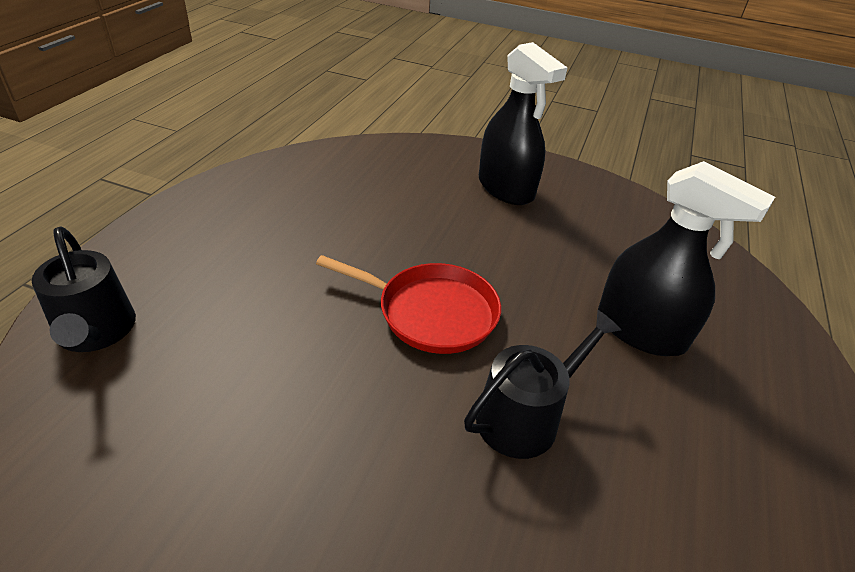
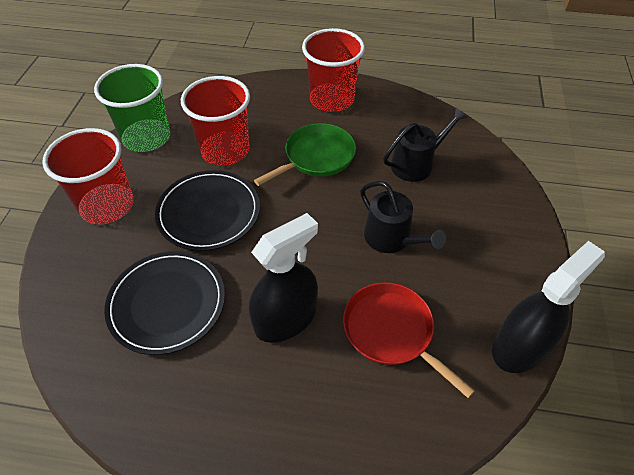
black plate: none = 0 -> [104,251,225,355] [155,170,260,251] = 2
green cup: none = 0 -> [94,64,170,152] = 1
green pan: none = 0 -> [254,123,356,186] = 1
red cup: none = 0 -> [42,128,134,224] [181,76,250,166] [302,28,365,112] = 3

